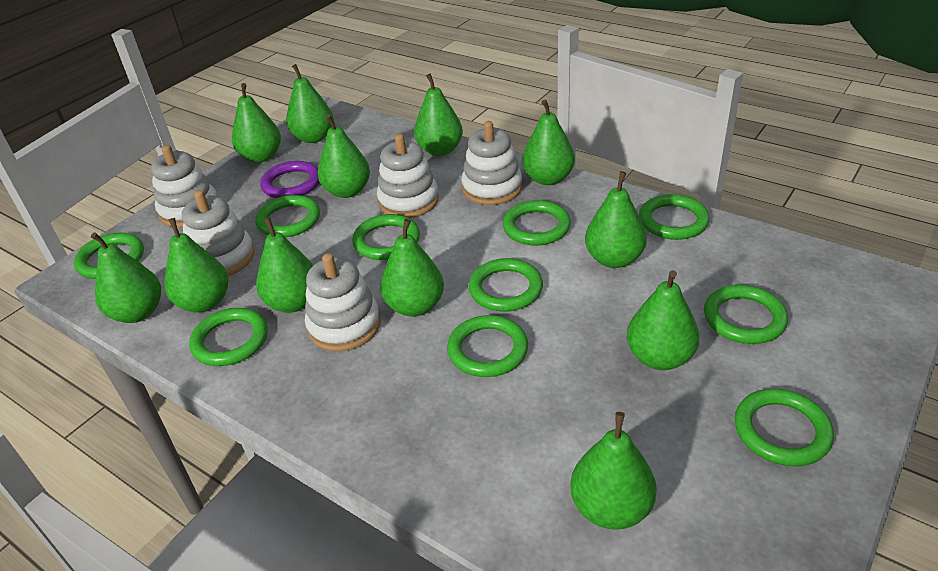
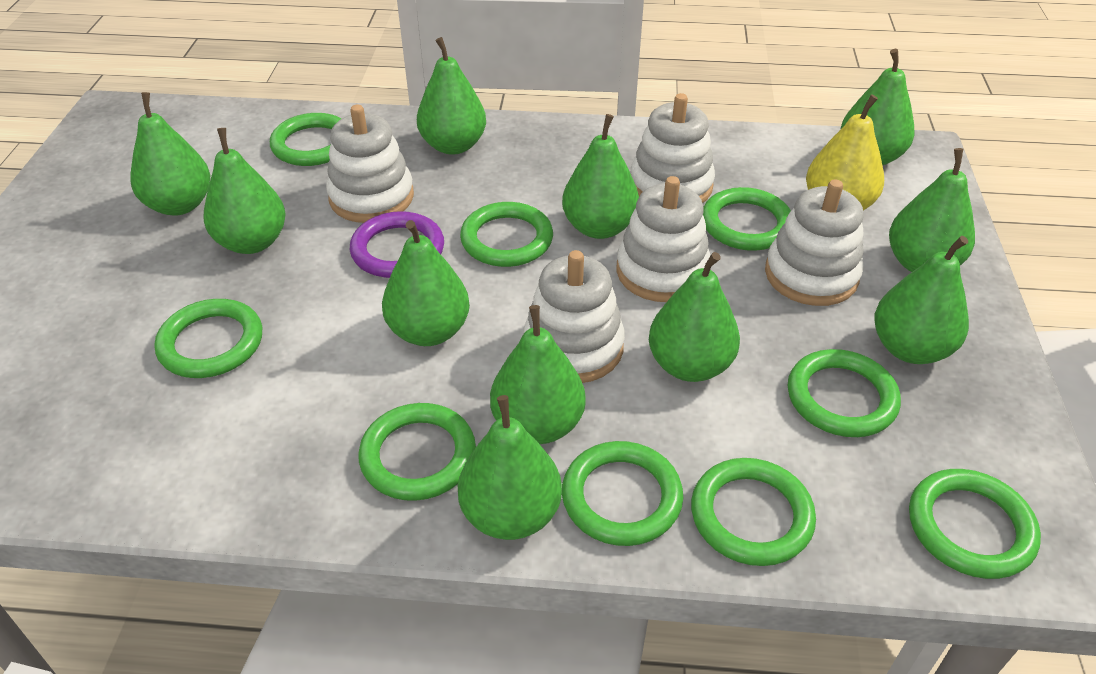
green pear: [91,232,161,323] [164,218,229,313] [232,83,281,163] [256,217,313,313] [286,64,333,143] [318,114,370,198] [380,219,444,316] [414,73,463,156] [522,100,575,185] [570,412,657,530] [585,171,647,268] [627,270,699,370] = 12 -> [130,92,210,216] [204,128,286,254] [382,220,470,346] [417,37,486,155] [458,395,562,540] [490,305,586,444] [562,114,639,239] [649,252,740,382] [841,49,915,165] [874,236,969,364] [889,148,975,272] = 11
green ring: [74,233,144,279] [189,308,268,366] [255,195,320,237] [352,214,420,260] [447,315,528,377] [469,258,543,312] [503,200,571,245] [639,194,710,240] [704,285,788,344] [735,388,834,466] = 10 -> [154,299,262,378] [270,113,342,166] [358,403,476,501] [460,202,553,267] [562,441,683,546] [691,458,816,566] [703,187,791,251] [788,349,901,437] [909,469,1041,579] = 9
yellow pear: none = 0 -> [806,94,884,210] = 1

